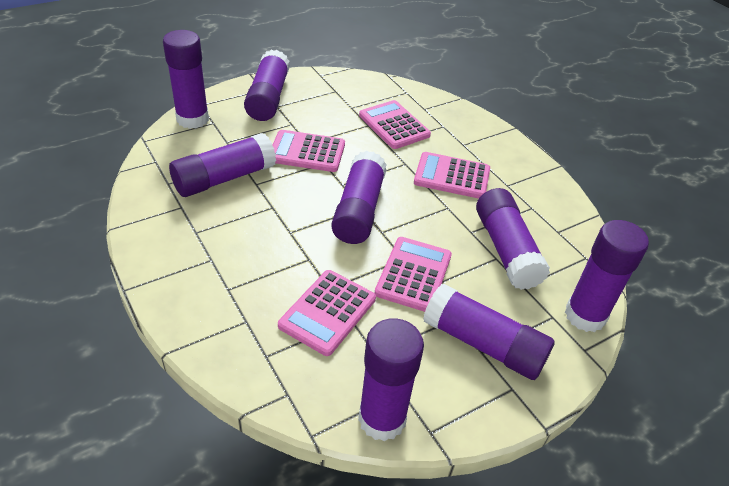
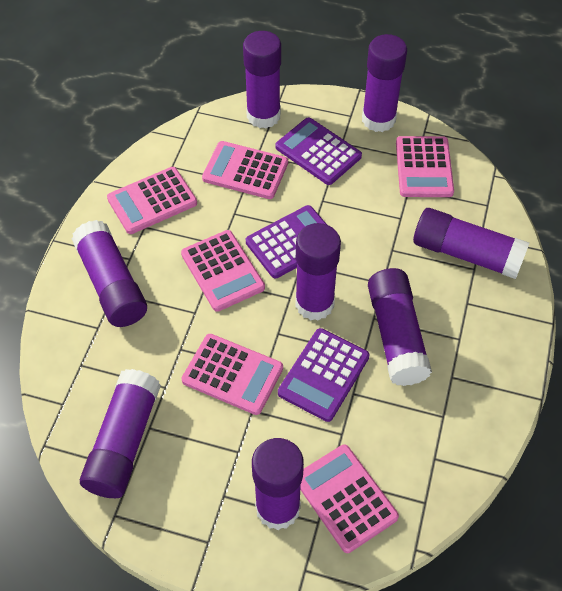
pink calculator: [272,130,345,172] [278,270,376,356] [359,100,431,149] [375,237,452,312] [414,152,490,199] = 5 -> [107,167,197,234] [181,230,265,312] [182,334,283,415] [202,141,288,199] [300,445,399,553] [396,136,454,197] = 6
purple calculator: none = 0 -> [246,205,327,278] [275,118,362,185] [278,328,369,422] = 3

